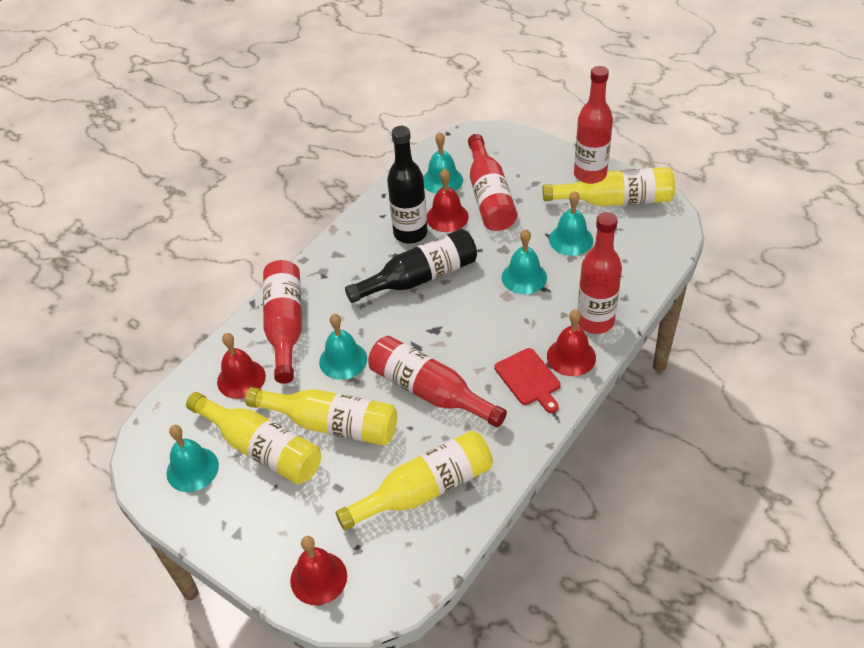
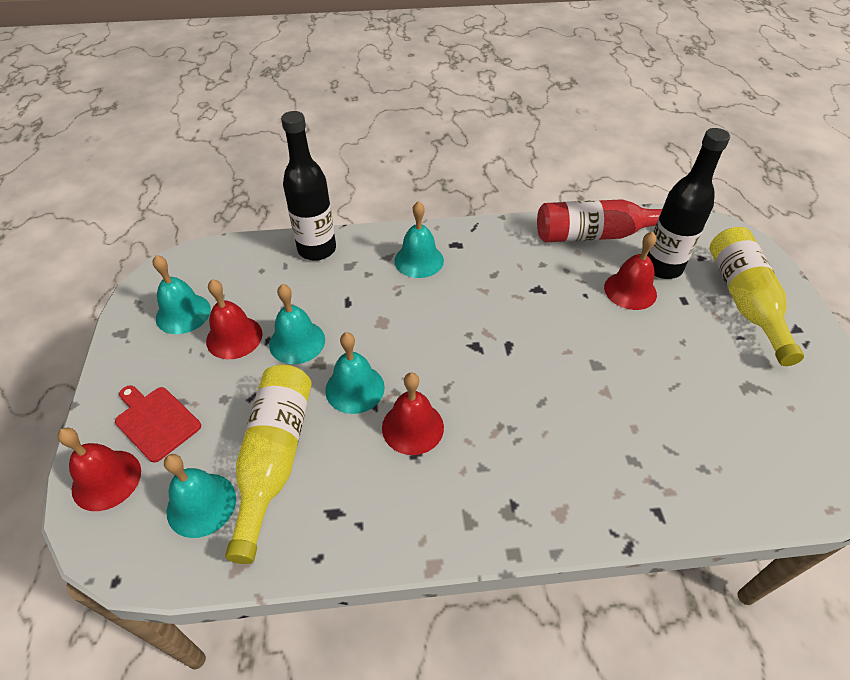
red bottle: [263,260,302,384] [368,336,507,428] [468,134,517,231] [574,66,613,181] [577,212,622,334] = 5 -> [537,199,662,242] = 1
yellow bottle: [186,392,321,484] [245,387,397,446] [336,431,493,531] [542,167,675,206] = 4 -> [225,365,312,564] [709,227,804,366] = 2

